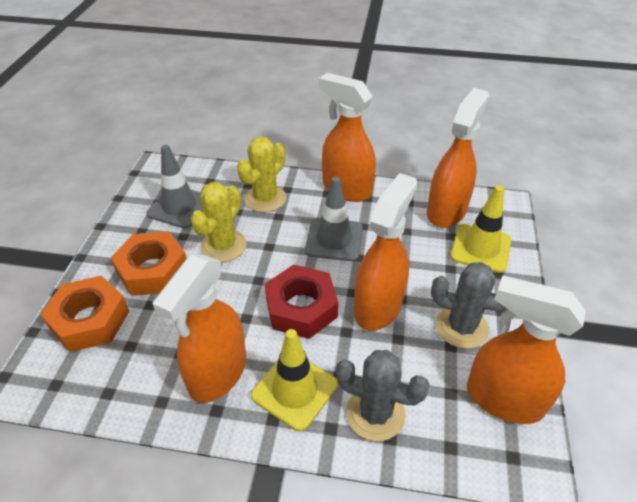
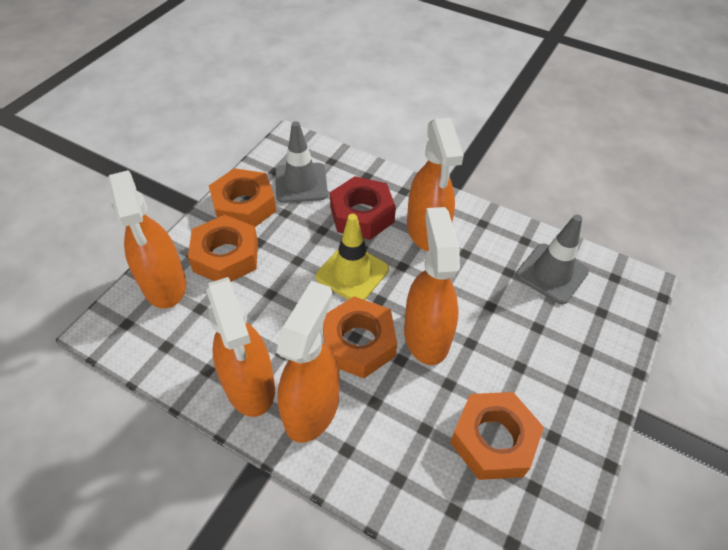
grey cactus: [336,350,430,441] [431,262,507,349] = 2 -> none = 0
orange nut: [40,276,129,352] [111,231,187,296] = 2 -> [188,215,258,282] [209,168,276,227] [323,296,397,378] [450,392,544,480] = 4
yellow cactus: [191,182,247,262] [237,136,286,212] = 2 -> none = 0
yellow traffic cone: [251,329,338,431] [451,185,511,273] = 2 -> [316,214,389,300] = 1

